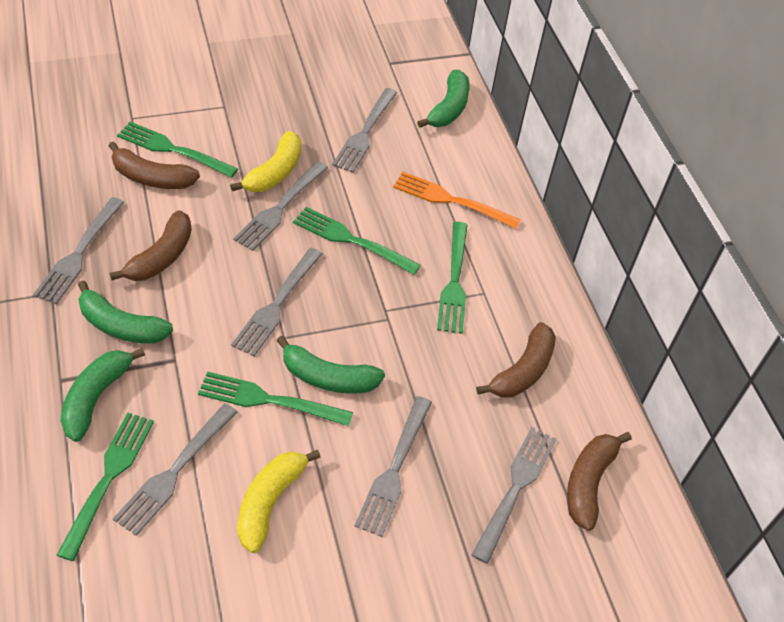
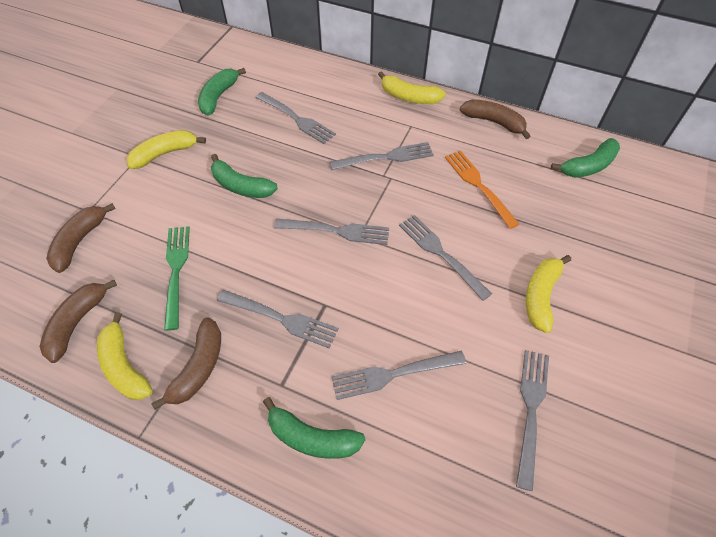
green fork: [57,413,154,561] [117,122,238,178] [198,371,353,426] [293,207,421,275] [437,222,467,334] = 5 -> [164,226,190,331] = 1
yellow banana: [230,131,301,192] [237,450,321,553] = 2 -> [97,312,153,400] [127,130,206,169] [378,71,446,104] [526,255,571,333] = 4

